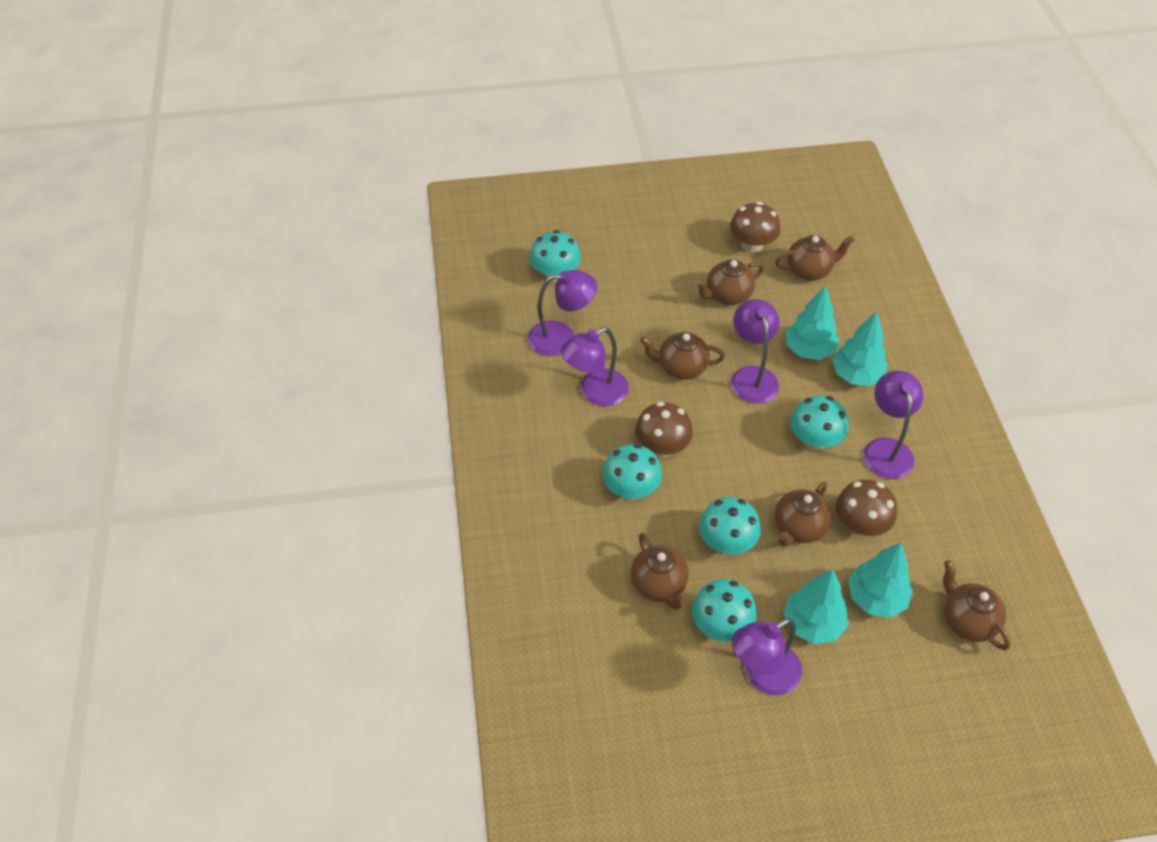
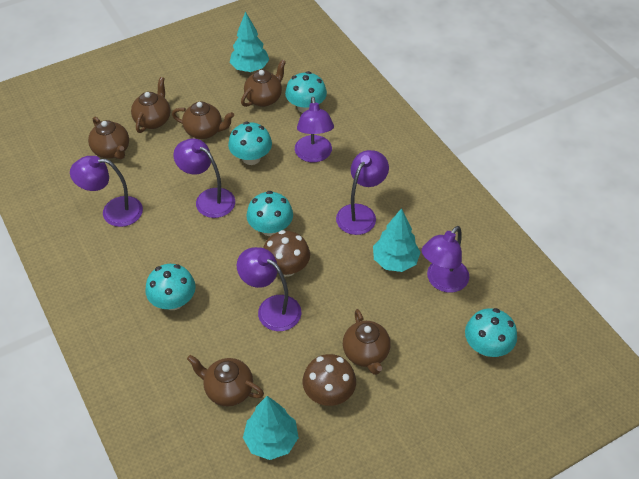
brown mushroom: [635,402,693,457] [730,202,780,253] [835,480,897,536] = 3 -> [263,230,310,277] [302,354,356,406] = 2
purple lamp: [528,270,597,356] [560,327,629,407] [731,299,780,404] [732,618,802,695] [863,370,923,479] = 5 -> [70,156,143,227] [173,138,235,218] [237,247,301,331] [295,97,334,162] [336,150,389,235] [422,226,469,293] = 6
turquoise tree: [783,569,848,644] [785,285,840,360] [832,311,888,386] [849,542,913,618] = 4 -> [230,12,269,72] [243,396,299,460] [373,208,421,272] = 3

